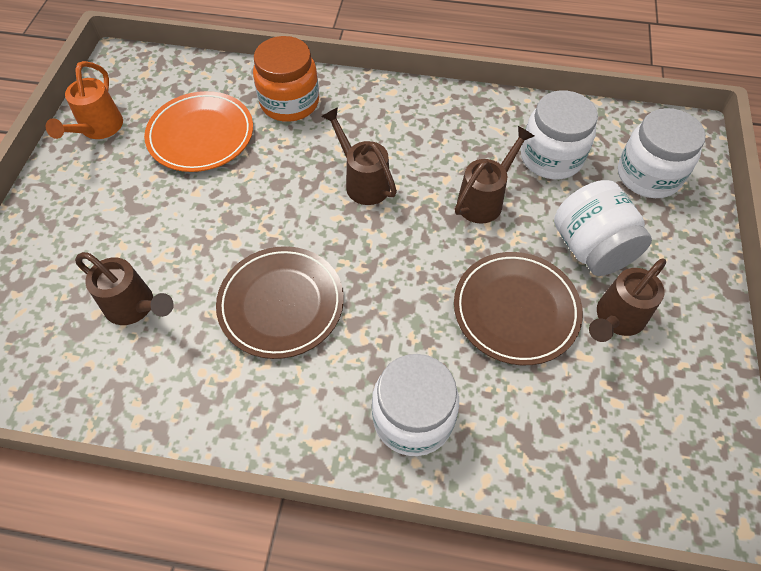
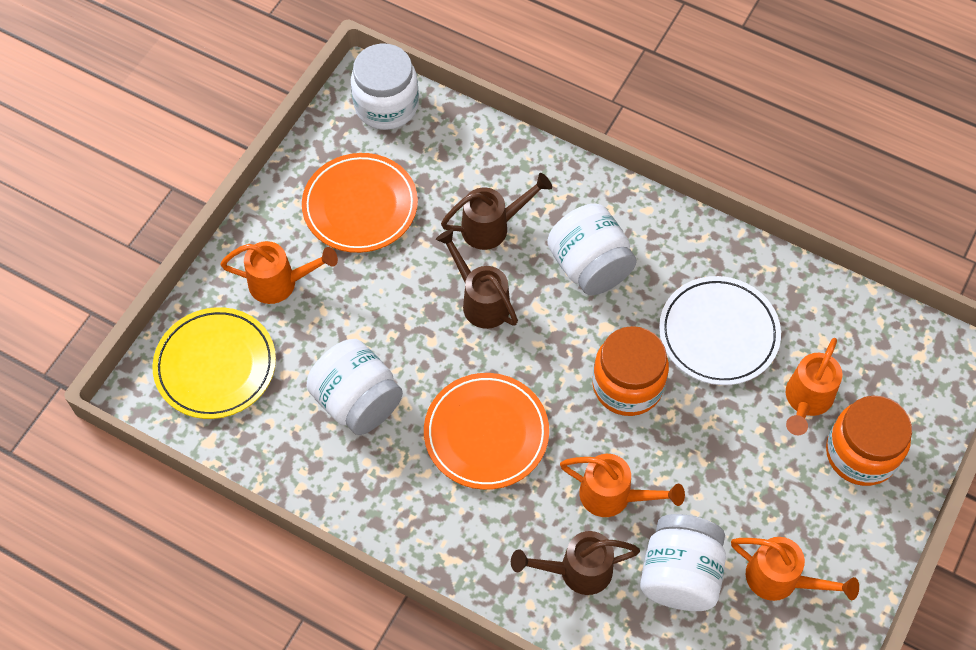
brown plate: [216,246,344,359] [454,252,583,365] = 2 -> none = 0
brown watering can: [75,252,174,325] [321,107,397,205] [455,126,534,223] [589,259,666,342] = 4 -> [436,229,518,329] [441,173,552,250] [511,531,640,595] = 3
orange jar: [253,36,319,122] = 1 -> [592,326,669,416] [826,395,912,486] = 2
orange plate: [144,91,253,172] = 1 -> [302,153,418,253] [424,373,549,490] = 2
orange watering can: [46,61,123,139] = 1 -> [220,241,338,304] [560,454,685,517] [731,537,859,601] [786,338,842,435] = 4
white plate: none = 0 -> [659,276,781,385] = 1
yellow plate: none = 0 -> [152,307,276,419] = 1

